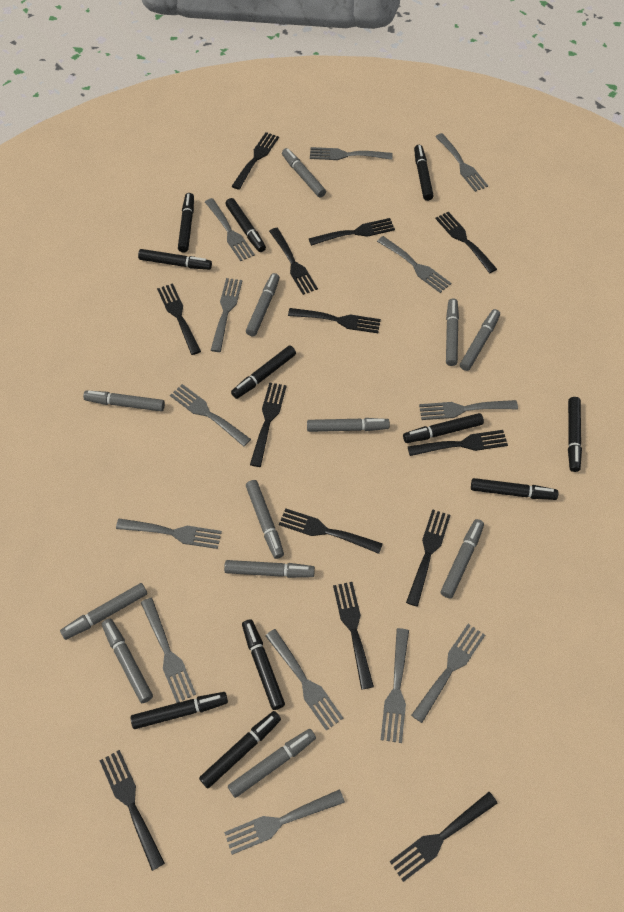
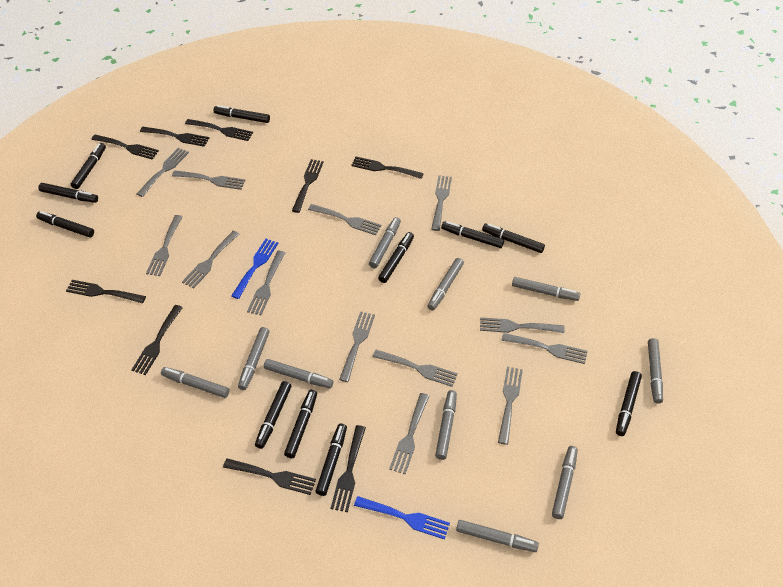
black fork: [100,750,165,871] [157,283,201,355] [232,132,279,190] [250,382,287,467] [269,228,318,295] [279,508,383,554] [288,308,381,333] [309,218,395,246] [333,582,374,690] [390,792,498,882] [406,509,451,607] [407,430,508,456] [435,212,497,273] = 13 -> [66,280,146,303] [91,135,159,160] [131,305,183,375] [140,127,209,147] [185,119,253,141] [223,458,316,495] [292,159,324,213] [331,425,366,512] [351,157,424,179] = 9
blue fork: none = 0 -> [231,239,278,299] [354,496,450,539] = 2
grey marker: [60,583,147,640] [83,391,165,412] [102,618,153,703] [224,560,315,578] [228,729,316,798] [246,273,280,336] [246,480,284,559] [282,148,326,198] [307,418,390,432] [441,519,484,598] [446,298,459,366] [460,309,500,371] = 12 -> [161,367,230,398] [238,327,270,390] [264,359,333,389] [369,217,401,268] [427,258,464,310] [435,390,457,460] [456,520,539,552] [512,277,580,301] [552,446,578,519] [648,338,663,404] = 10

